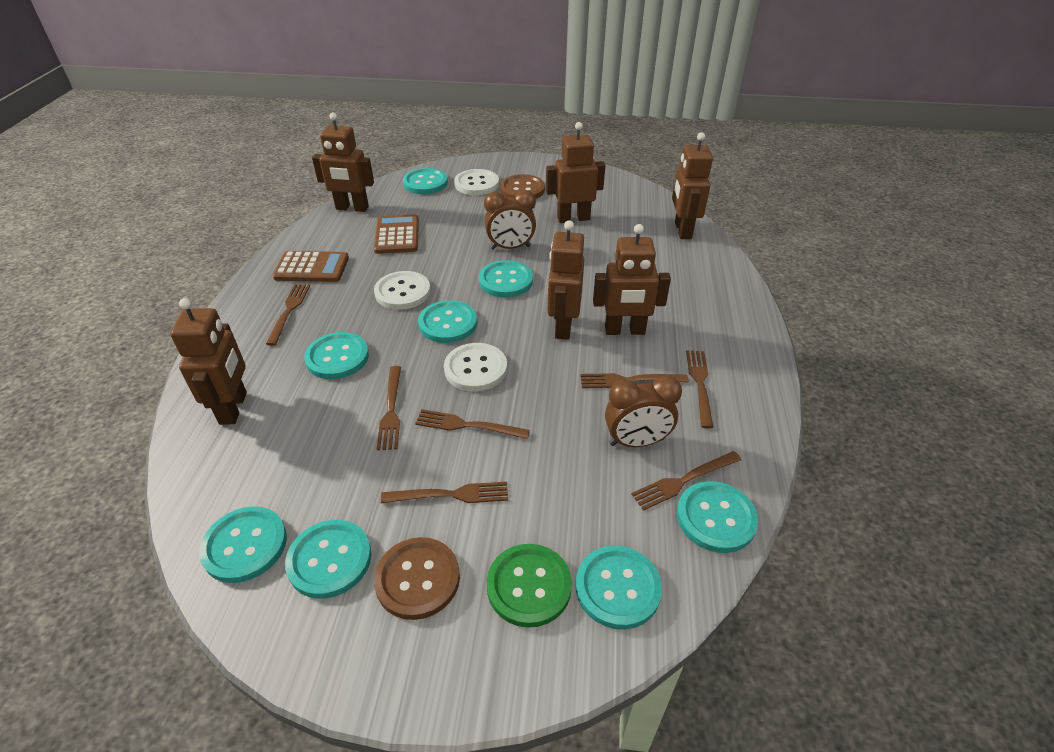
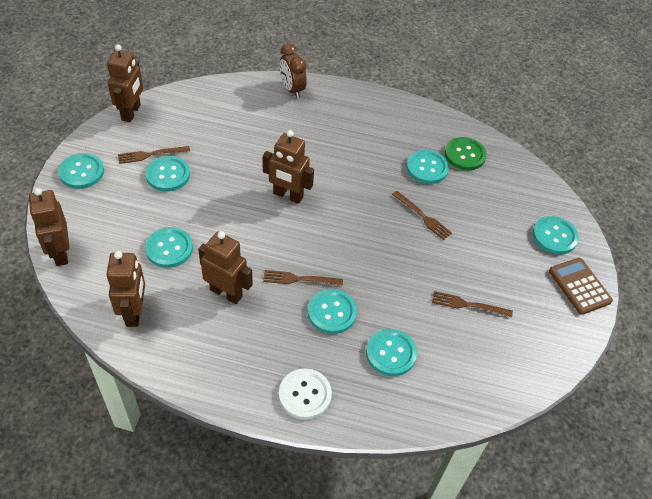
brown button: [374,537,460,620] [500,174,545,199] = 2 -> none = 0
brown calculator: [273,251,349,282] [374,214,419,254] = 2 -> [549,258,613,315] = 1
brown clock: [484,190,536,250] [605,375,682,447] = 2 -> [280,43,307,99] = 1
brown fork: [266,284,310,346] [377,366,401,450] [381,482,508,503] [415,409,530,439] [580,373,689,388] [631,451,741,511] [686,350,713,429] = 7 -> [118,146,190,164] [263,270,343,286] [392,191,452,240] [432,291,513,317] = 4
brown robot: [170,298,247,425] [312,113,374,212] [546,122,606,223] [547,220,584,340] [593,224,671,335] [672,132,713,239] = 6 -> [29,188,70,266] [106,251,145,327] [107,44,143,122] [198,231,253,304] [263,130,314,204] = 5
turquoise button: [199,506,287,583] [285,520,371,599] [304,332,369,379] [403,168,448,194] [418,300,477,343] [479,260,533,298] [576,545,662,630] [677,481,758,553] = 8 -> [58,153,104,189] [145,156,190,192] [145,227,193,268] [308,289,357,334] [366,329,417,376] [406,150,449,184] [533,216,579,254] = 7
white button: [374,271,431,310] [444,343,507,391] [454,169,499,195] = 3 -> [279,368,332,420] = 1

